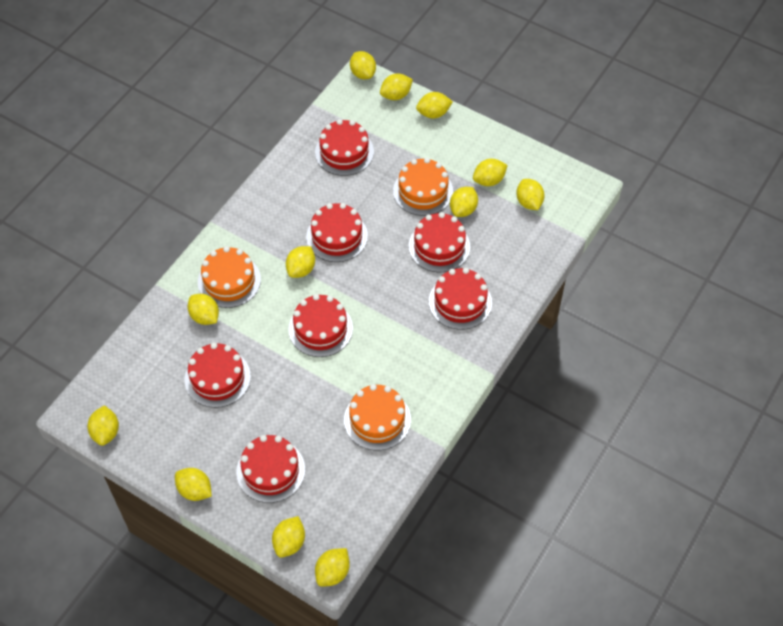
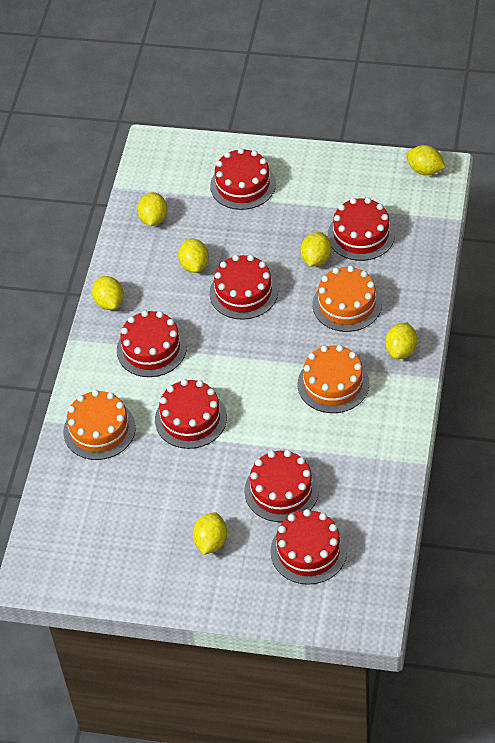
yellow lemon: [87,405,119,446] [175,468,212,501] [188,294,219,325] [272,516,305,558] [286,246,315,278] [315,548,350,587] [350,51,376,79] [380,73,413,100] [416,92,453,118] [450,187,478,217] [473,159,508,186] [516,179,545,210] = 12 -> [92,276,124,310] [137,192,167,226] [178,239,209,273] [193,512,227,555] [301,232,331,267] [385,323,417,359] [406,145,446,175] = 7

